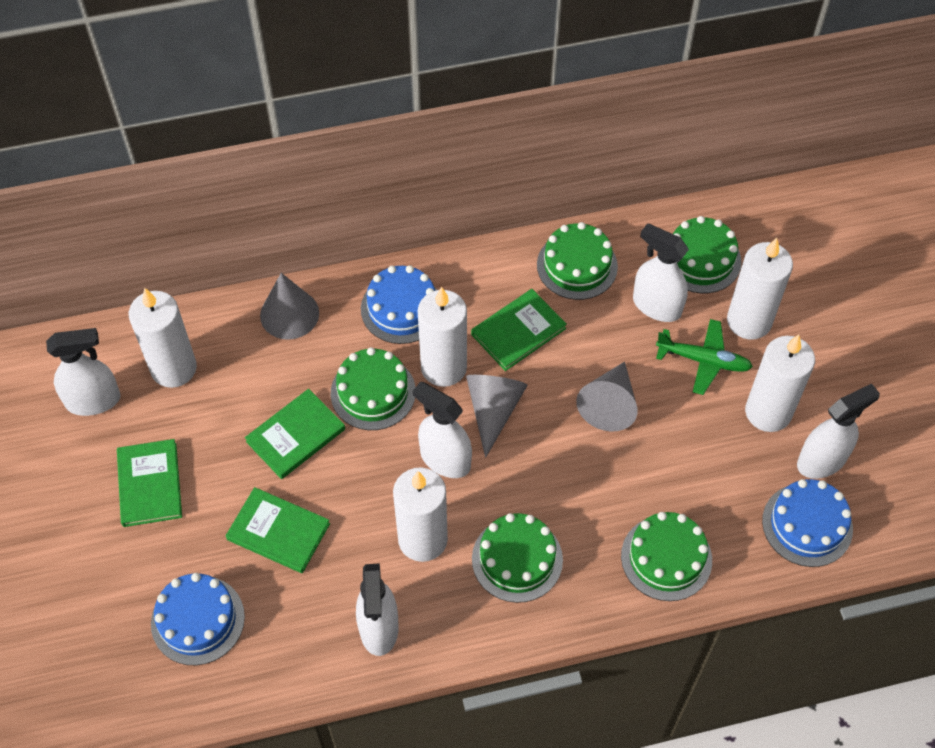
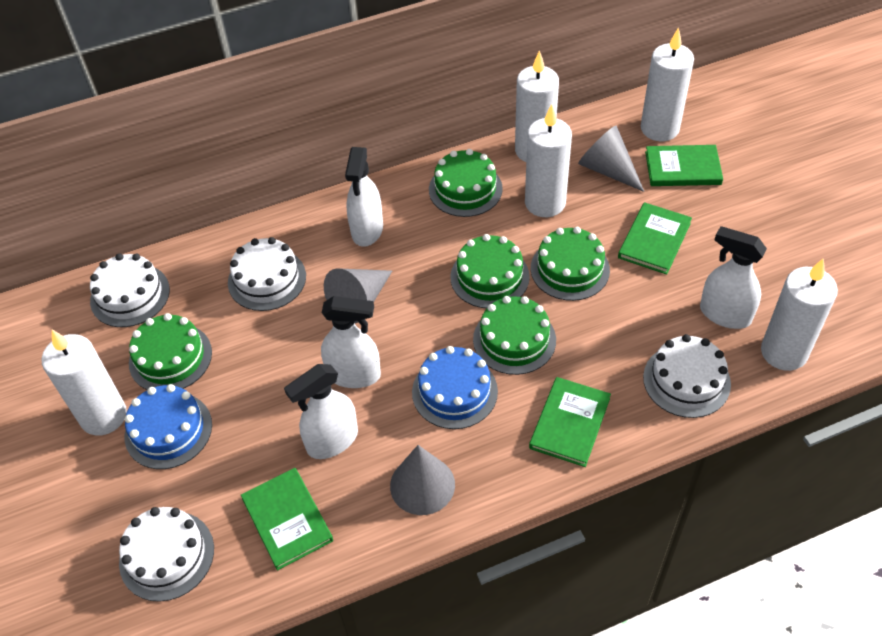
blue cake: [151,573,245,665] [361,265,437,344] [762,479,853,567] = 3 -> [125,384,212,469] [412,346,498,429] = 2
green plane: [656,319,753,395] = 1 -> none = 0
white cake: none = 0 -> [90,253,170,327] [119,507,214,602] [228,237,306,311] [643,334,731,418] = 4
white spray bottle: [46,328,121,416] [356,563,399,656] [413,382,472,478] [633,223,689,322] [797,384,880,479] = 5 -> [284,364,358,459] [321,296,381,388] [345,147,383,247] [700,226,767,329] = 4

